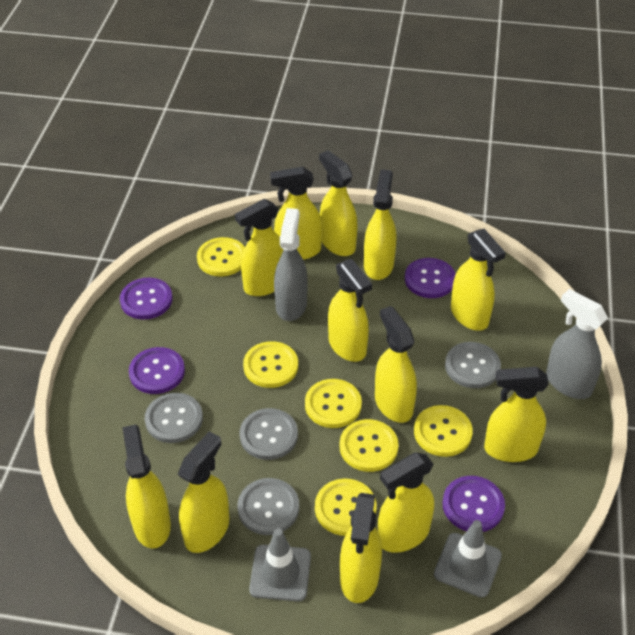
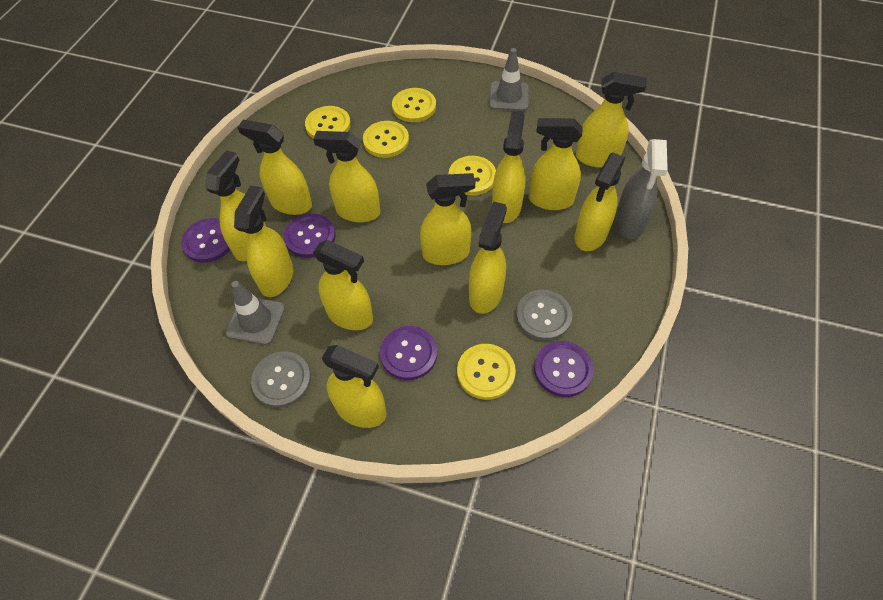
grey button: [145,393,203,443] [238,478,299,535] [239,408,298,460] [445,342,501,388] = 4 -> [251,351,311,408] [516,290,572,341] = 2
grey spray bottle: [274,208,308,321] [546,289,608,399] = 2 -> [615,139,668,239] = 1
yellow button: [197,237,245,276] [243,341,298,388] [305,379,362,428] [315,479,377,536] [340,419,399,472] [414,405,473,457] = 6 -> [305,106,351,138] [363,121,409,158] [392,88,436,122] [448,156,496,196] [457,344,516,400] = 5

